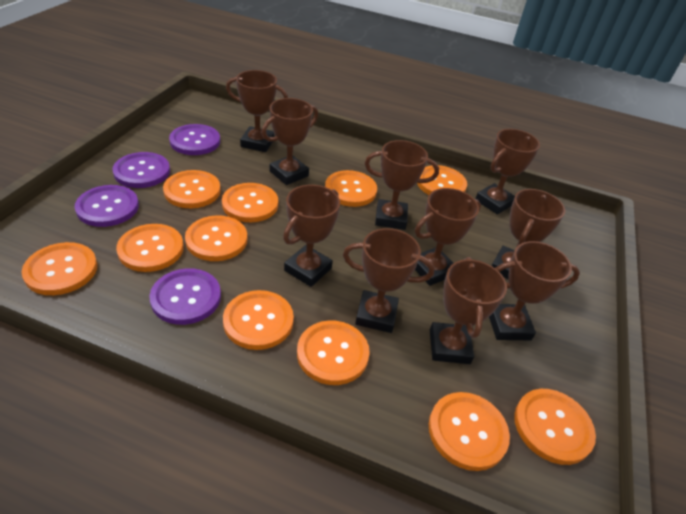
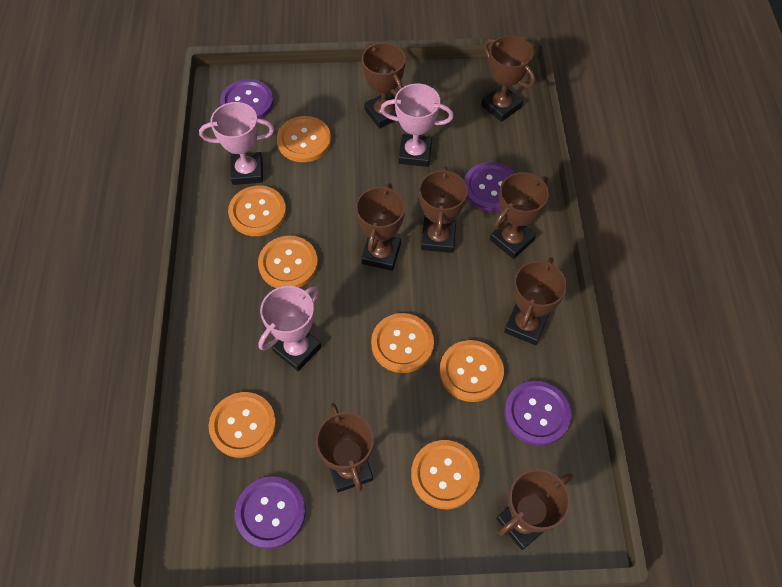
brown trophy: [226,70,288,152] [262,98,318,185] [283,185,340,287] [343,228,435,333] [365,140,439,230] [415,188,481,286] [430,257,507,364] [475,129,540,214] [489,241,580,340] [492,189,565,279] = 10 -> [316,403,374,492] [356,183,405,271] [362,43,406,128] [419,166,468,253] [481,36,535,122] [490,172,549,259] [496,469,572,550] [504,257,567,345] = 8
orange button: [22,242,97,295] [116,224,184,272] [163,170,221,208] [185,215,247,261] [222,183,278,222] [223,290,294,350] [297,320,370,385] [325,170,377,207] [417,165,467,195] [429,392,510,471] [514,389,596,465] = 11 -> [209,392,276,458] [228,185,286,236] [258,236,318,288] [277,116,331,162] [371,313,434,373] [411,440,480,509] [440,340,504,402] = 7
pink trophy: none = 0 -> [199,102,275,185] [258,286,321,371] [381,84,454,167] = 3

